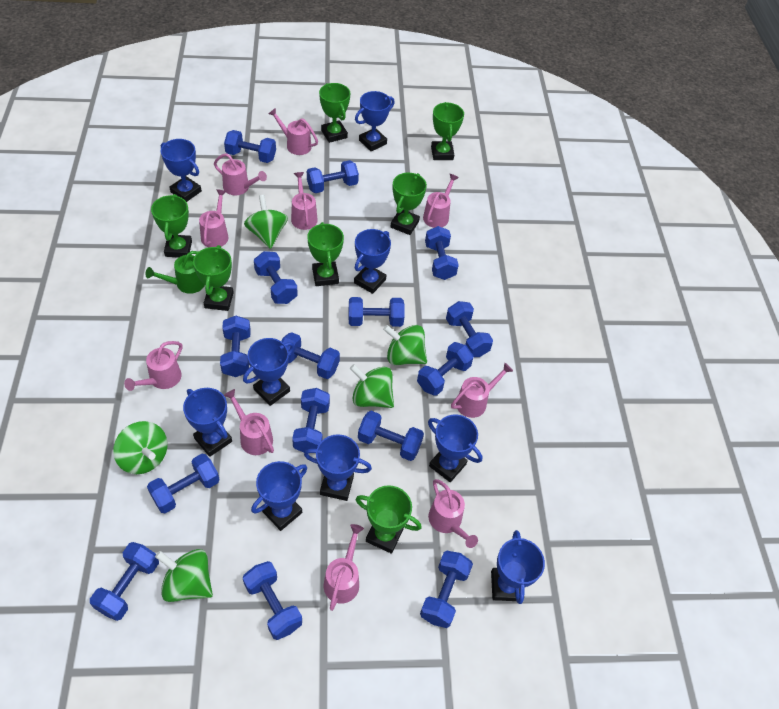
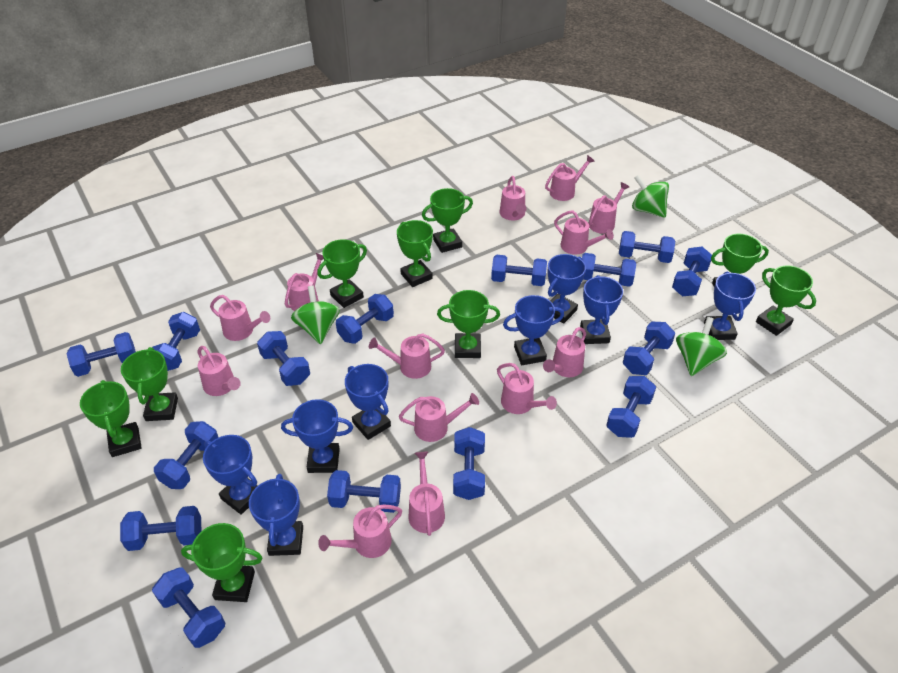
blue trophy: [161,139,202,202] [183,388,232,457] [243,338,294,406] [251,461,307,531] [304,434,372,501] [354,229,391,294] [355,91,395,151] [428,414,482,482] [491,530,545,604] = 9 -> [203,435,258,514] [249,474,303,556] [281,399,353,473] [345,364,391,440] [503,295,564,365] [548,254,586,323] [580,275,623,344] [704,272,756,340] = 8
green spinning top: [113,421,168,474] [155,549,213,602] [244,195,288,249] [350,364,394,408] [383,325,427,365] = 5 -> [291,286,340,344] [632,174,669,218] [676,317,727,376] = 3
green trophy: [151,194,192,258] [193,245,234,311] [307,222,344,286] [319,83,350,143] [355,485,422,554] [391,173,427,235] [431,102,464,160] = 7 -> [80,380,142,457] [121,347,178,421] [181,523,262,602] [317,239,367,308] [397,220,433,287] [422,188,473,253] [437,290,500,358] [711,234,769,287] [756,265,816,336] = 9
green watering can: [145,251,205,294] = 1 -> none = 0
pink watering can: [124,341,183,391] [199,189,228,247] [214,153,267,195] [224,389,274,455] [269,108,318,155] [291,172,318,230] [324,524,364,611] [423,174,459,228] [428,479,478,548] [451,363,513,418] = 10 -> [198,346,241,396] [210,295,270,341] [285,253,323,311] [318,504,402,558] [369,333,445,379] [399,393,479,442] [408,452,445,536] [497,363,557,414] [500,176,526,220] [543,327,586,377] [545,155,595,201] [554,210,614,255] [589,182,629,234] = 13

